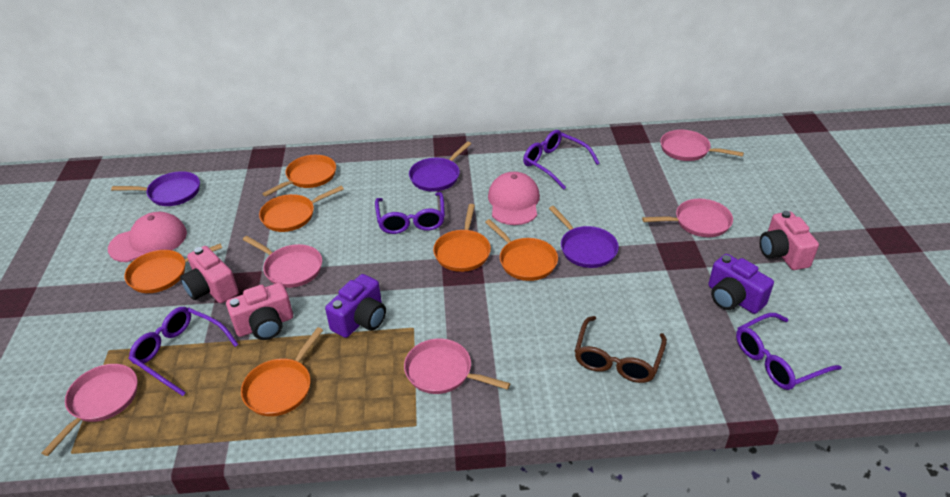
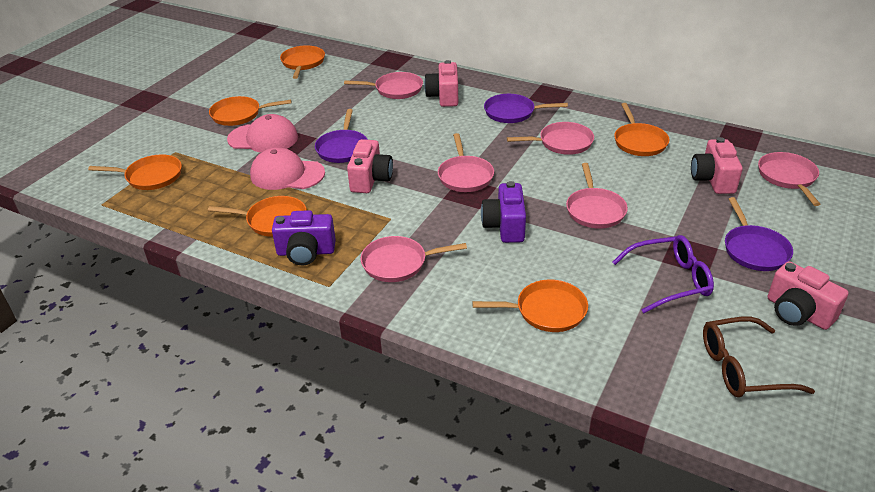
pink camera: [180,246,239,303] [226,283,293,340] [760,211,819,270] = 3 -> [347,139,393,193] [424,60,458,107] [691,137,743,194] [768,261,849,330] = 4
pink pan: [42,364,137,456] [243,236,322,288] [404,338,511,394] [642,199,733,237] [660,130,744,161] = 5 -> [344,72,423,99] [361,236,467,282] [438,133,494,192] [507,122,594,155] [566,163,628,229] [758,152,820,206] = 6
purple glasses: [129,307,239,396] [375,192,445,234] [523,130,600,190] [736,313,842,390] = 4 -> [612,235,714,313] = 1

